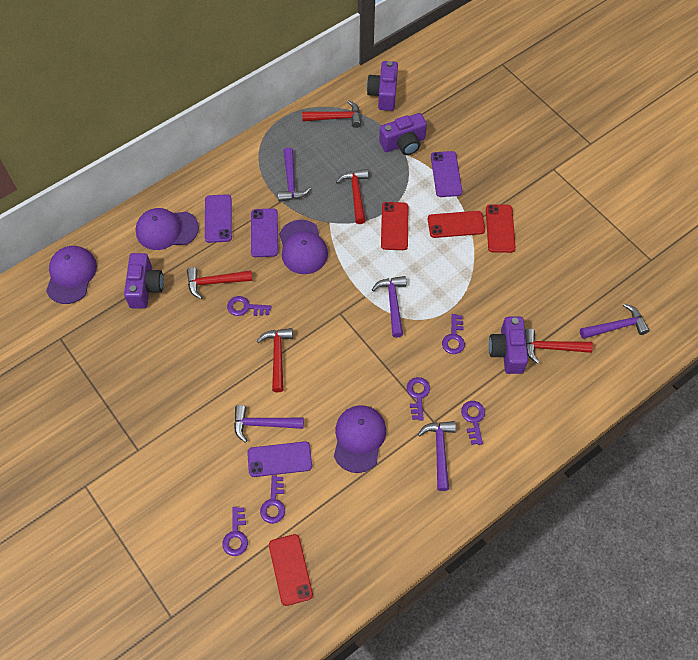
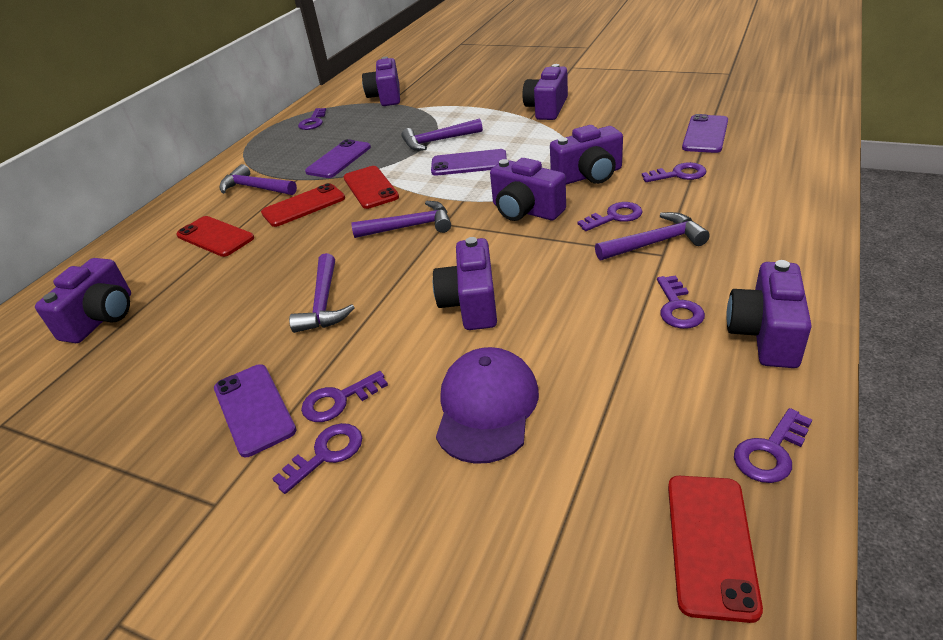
purple camera: [124,253,164,309] [367,61,398,111] [379,113,427,155] [489,317,528,374] = 4 -> [35,258,131,343] [362,57,400,106] [433,237,497,330] [490,158,566,221] [522,64,568,120] [550,125,623,185] [726,260,812,368] = 7
purple cap: [46,246,97,304] [136,208,199,250] [279,220,328,274] [334,405,386,473] = 4 -> [436,347,539,464] = 1
purple key: [222,507,248,556] [227,296,272,316] [260,475,285,524] [407,377,430,421] [442,314,465,354] [461,401,485,445] = 6 -> [272,423,362,494] [298,108,326,130] [301,371,388,422] [578,202,643,231] [642,162,706,182] [657,275,705,329] [734,408,812,483] = 7
red hammer: [187,267,252,299] [257,328,293,392] [302,100,361,128] [336,169,368,224] [525,329,593,364] = 5 -> none = 0

